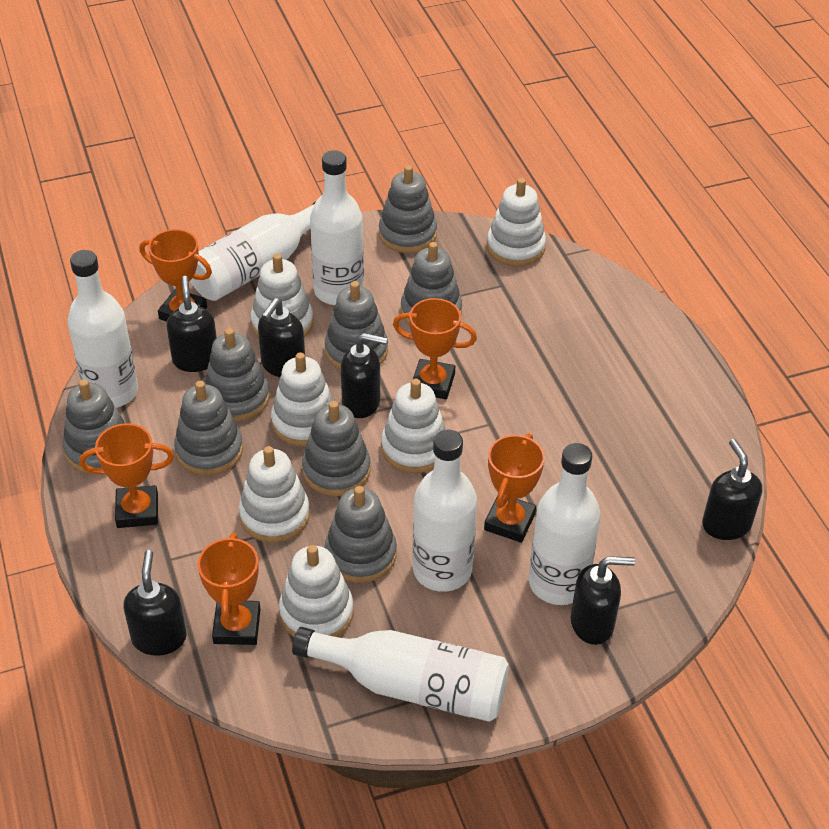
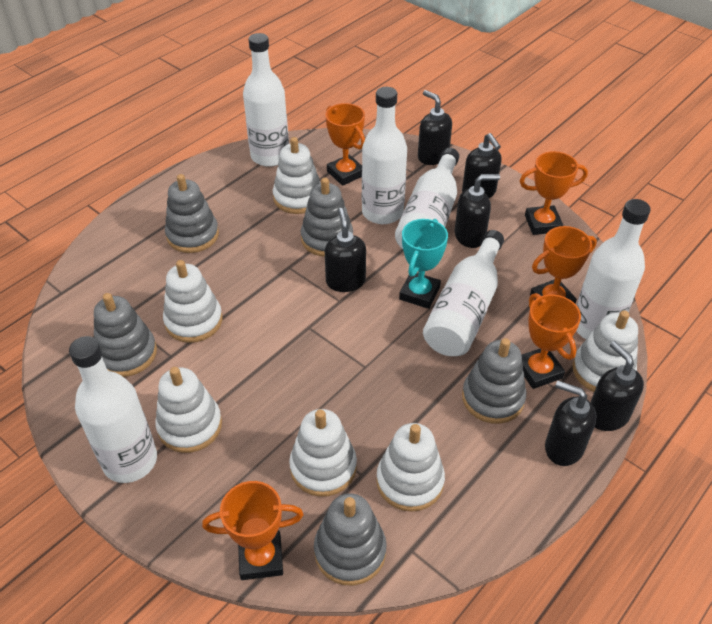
grey stacking toy: [63,379,125,474] [174,381,243,476] [205,328,270,422] [302,401,371,496] [325,281,388,370] [325,486,397,583] [379,165,437,253] [401,242,462,326] = 8 -> [94,293,157,377] [165,174,219,253] [301,178,353,257] [314,493,387,585] [462,338,526,424] = 5
turquoise trophy: none = 0 -> [399,219,448,309] = 1

